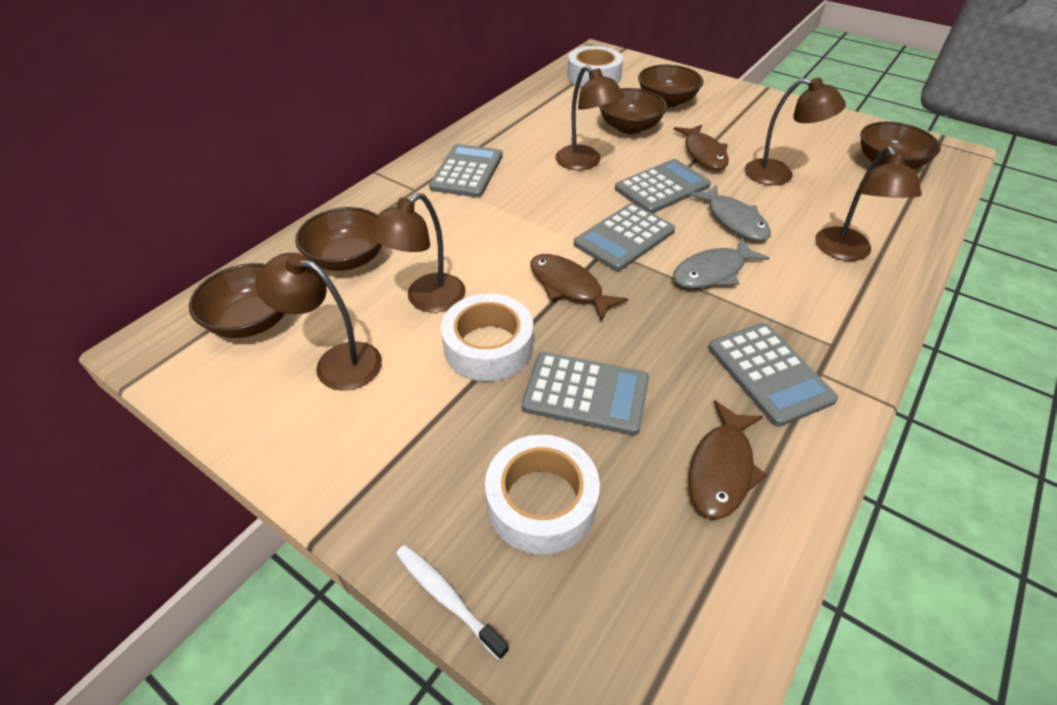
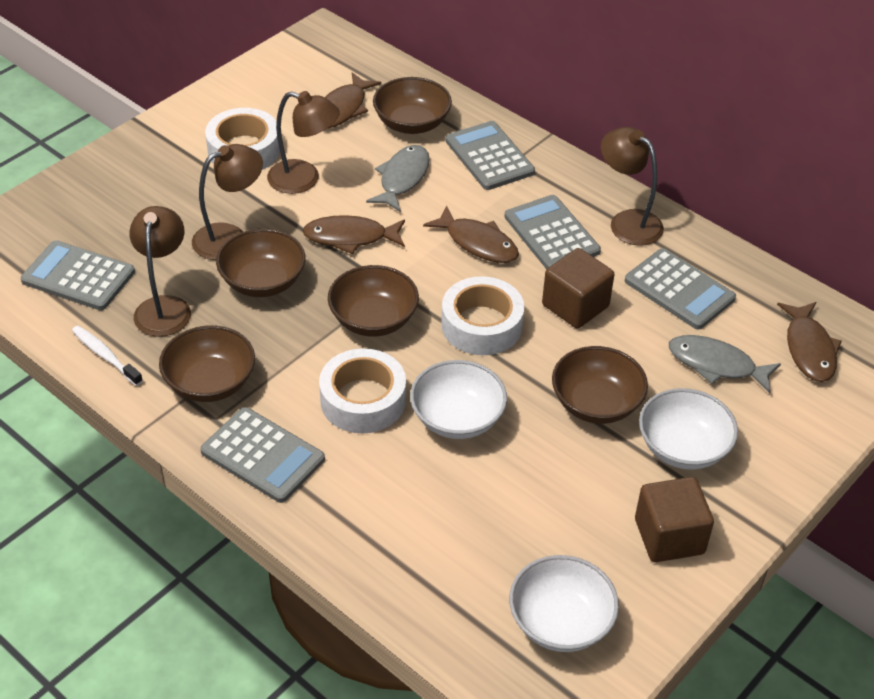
brown cube: none = 0 -> [542,248,614,328] [635,477,714,562] = 2
brown fish: [530,254,628,321] [673,125,729,170] [689,400,767,519] = 3 -> [302,215,405,254] [325,72,381,128] [423,206,519,263] [777,302,842,382] = 4
brown lamp: [255,253,382,390] [368,193,466,313] [555,65,624,170] [745,78,846,185] [815,146,922,261] = 5 -> [129,206,191,337] [192,144,263,260] [267,91,340,194] [601,127,664,246] = 4
white bowl: none = 0 -> [410,360,507,439] [509,555,619,652] [639,388,738,470] = 3

